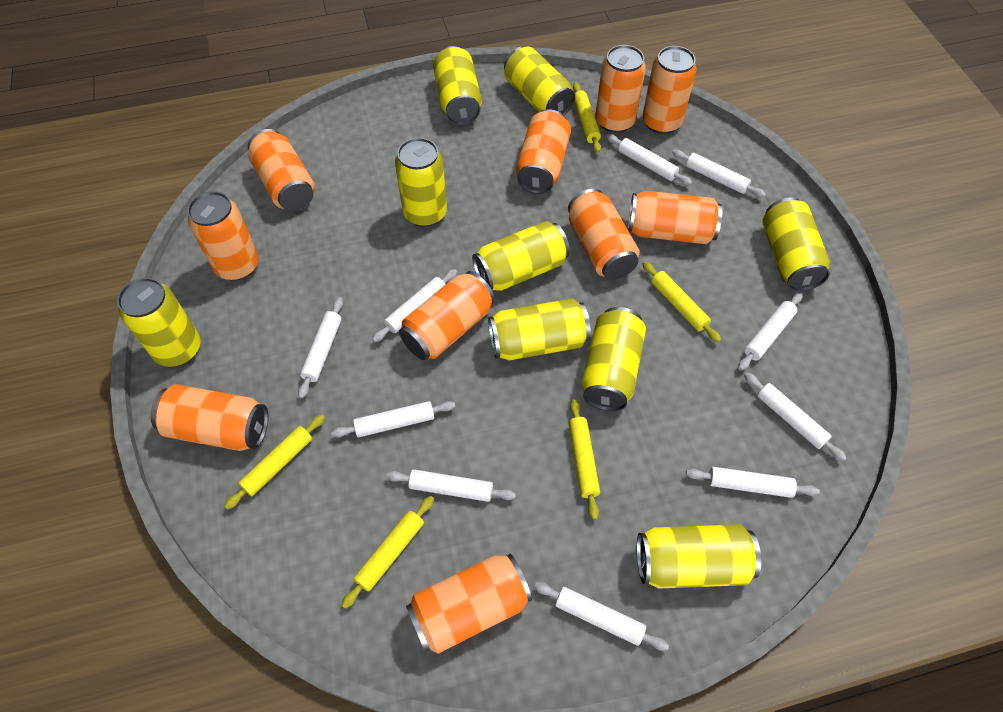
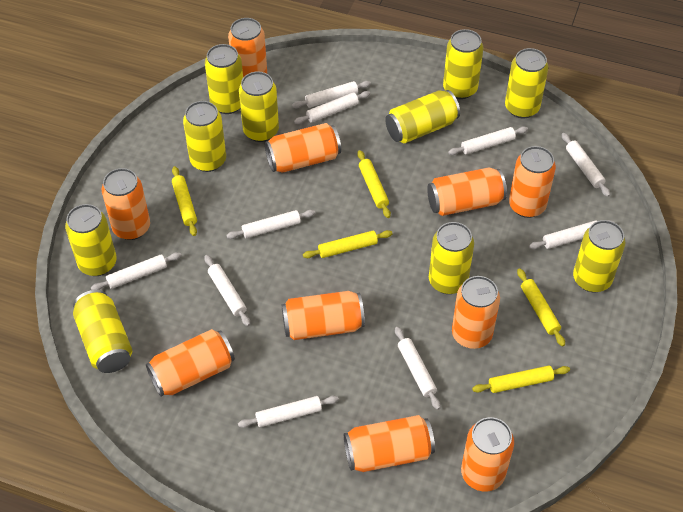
yellow can: [117,278,201,367] [395,138,447,227] [433,46,482,125] [472,221,570,291] [488,298,591,360] [504,47,575,115] [582,307,646,411] [637,524,761,589] [762,197,830,291] = 9 -> [65,204,117,276] [73,290,132,373] [183,101,226,172] [205,44,243,114] [239,71,279,142] [385,90,460,143] [429,222,474,294] [443,29,483,99] [505,48,548,118] [573,220,625,292] = 10

